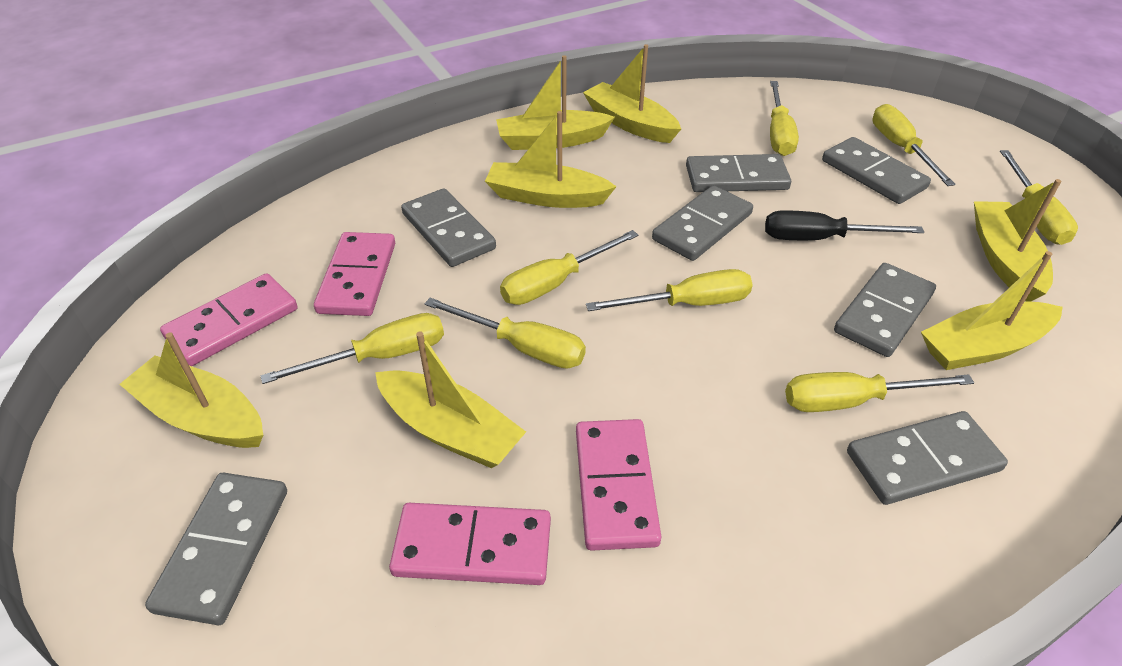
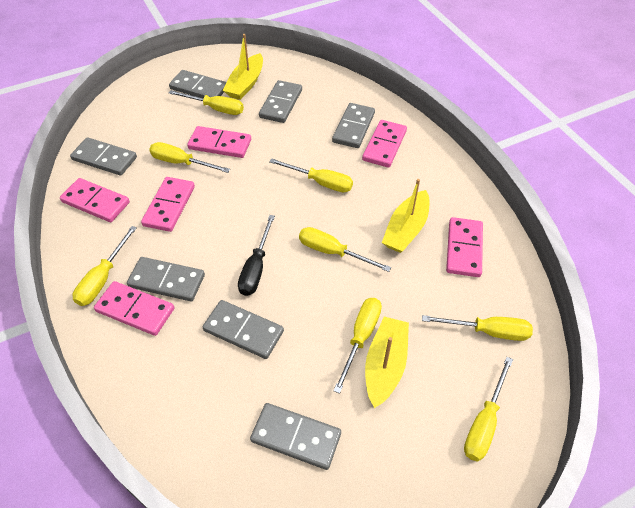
pink domino: [160,273,298,366] [314,232,395,316] [389,503,551,585] [576,419,661,551] = 4 -> [60,178,130,222] [94,281,174,336] [141,177,195,232] [187,126,251,158] [362,120,407,168] [446,217,483,277] = 6
yellow boat: [119,332,263,448] [375,331,526,468] [485,111,617,208] [496,55,615,150] [583,44,681,143] [921,251,1063,370] [974,179,1061,302] = 7 -> [223,34,263,100] [365,317,409,408] [382,179,430,253] = 3

